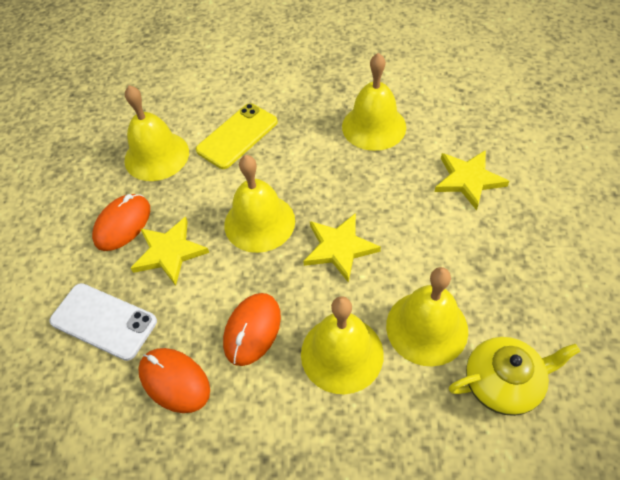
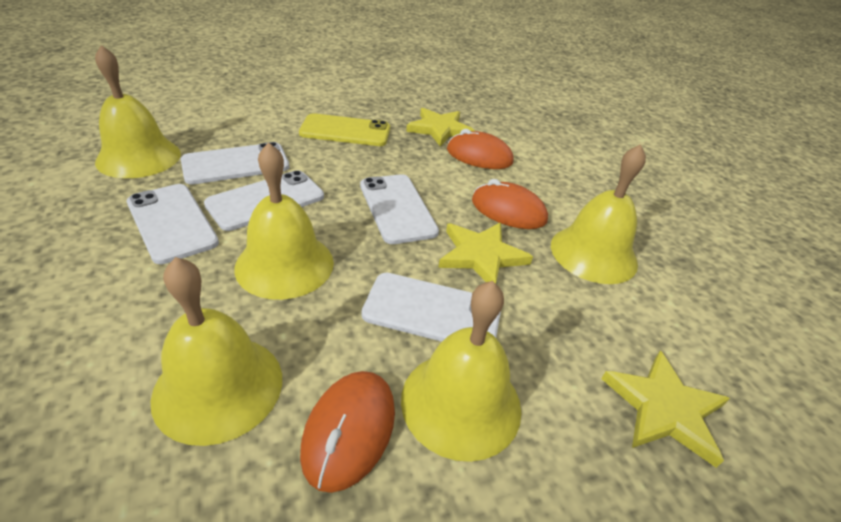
white phone: [49,283,157,361] = 1 -> [127,184,219,264] [181,142,289,185] [204,170,324,231] [360,174,439,244] [361,273,501,342] = 5
yellow teapot: [449,337,580,416] = 1 -> none = 0

